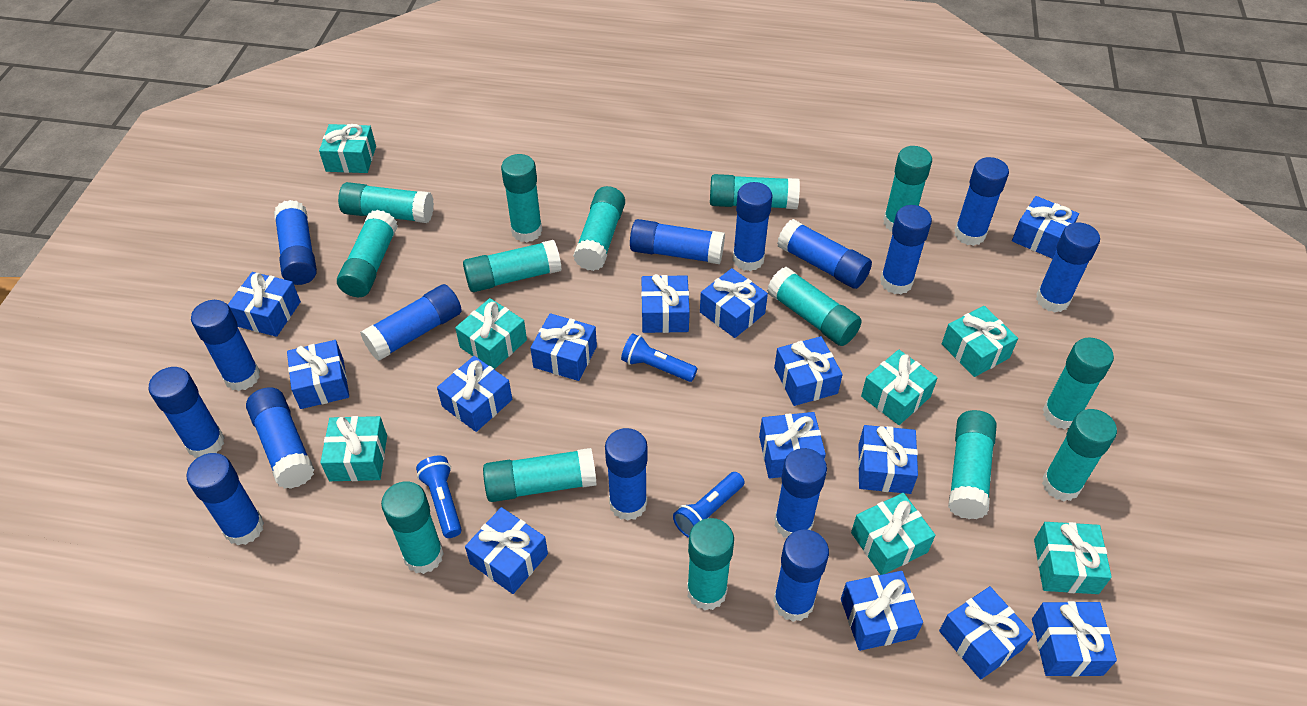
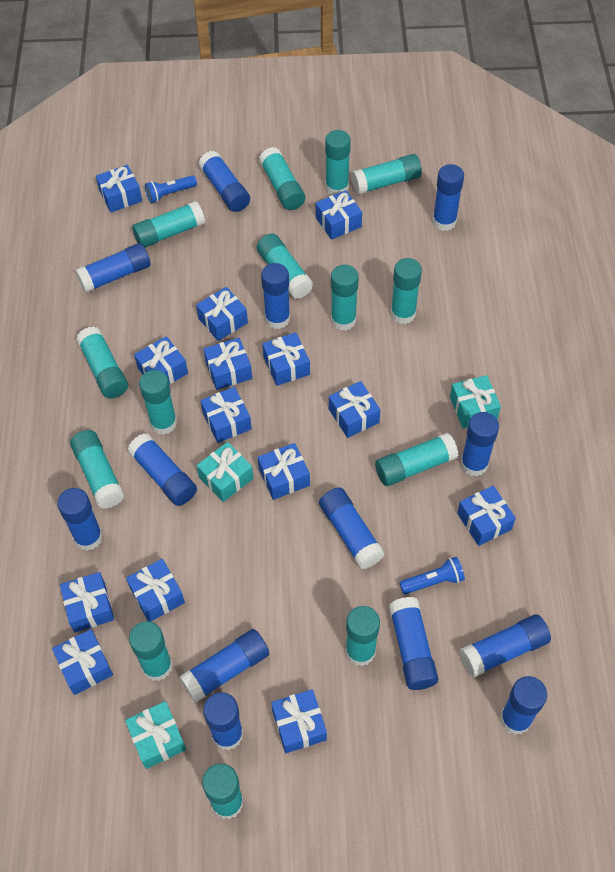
blue flashlight: [416,456,462,538] [621,334,697,382] [673,472,744,538] = 3 -> [145,175,197,203] [399,557,465,595] = 2
blue glue stick: [149,367,225,458] [187,453,264,545] [191,300,260,391] [246,387,315,489] [274,200,317,285] [360,284,462,361] [605,428,648,521] [630,219,725,264] [733,182,772,271] [773,529,829,622] [774,448,827,538] [777,219,872,289] [880,205,932,294] [954,157,1009,246] [1036,222,1100,312] = 15 -> [57,488,103,551] [75,243,151,293] [127,433,197,506] [179,629,269,703] [199,151,250,212] [203,692,243,750] [261,263,290,329] [319,487,385,569] [389,597,438,690] [433,164,464,231] [459,614,551,677] [461,412,499,477] [500,676,547,735] = 13
turquoise gift: [319,124,376,173] [320,416,387,481] [455,298,527,369] [851,493,935,575] [861,349,938,425] [942,306,1018,377] [1034,522,1112,594] = 7 -> [125,701,186,769] [197,442,254,502] [450,375,501,428] = 3

